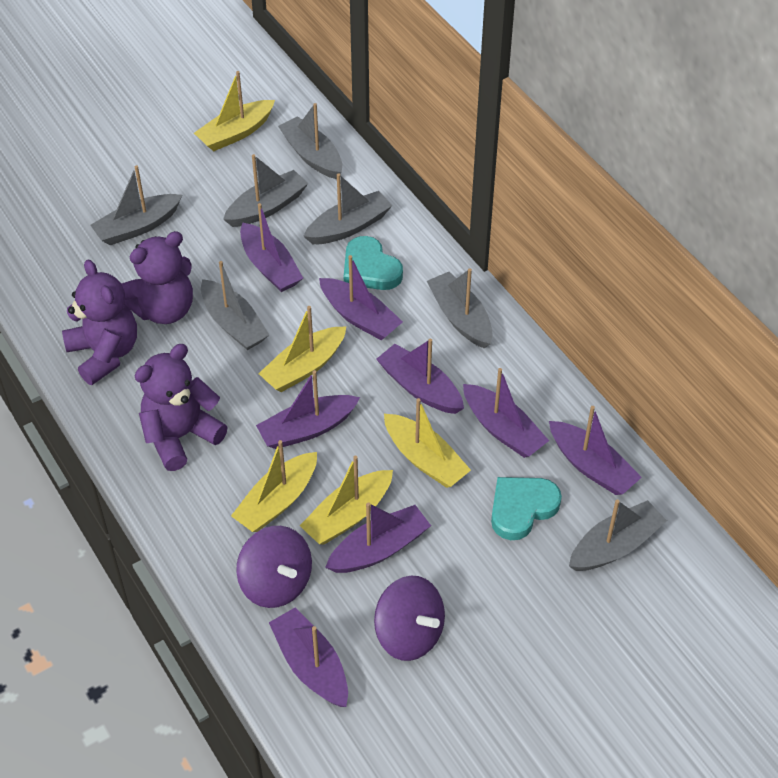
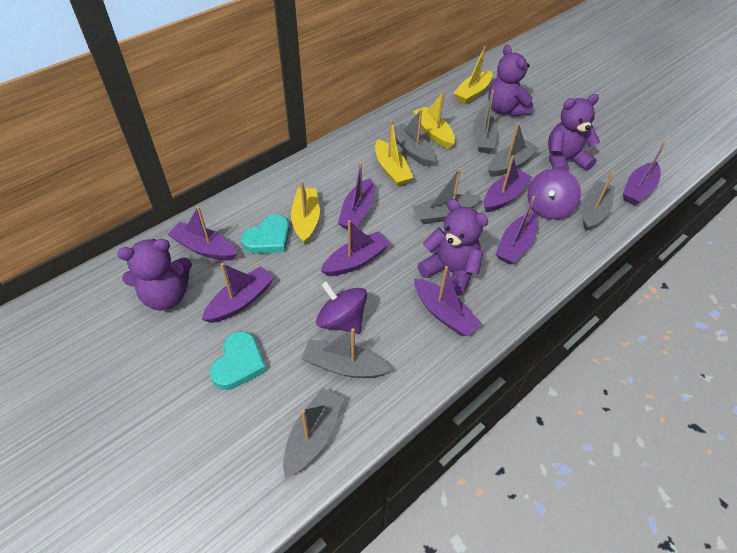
purple teddy bear: [62,259,137,385] [121,231,193,324] [135,344,228,471] = 3 -> [117,239,192,310] [418,199,488,296] [488,45,533,117] [548,94,600,172] = 4
yellow boat: [194,71,275,151] [231,440,317,532] [258,306,346,392] [300,456,393,545] [384,398,471,488] = 5 -> [291,181,320,244] [375,120,414,186] [413,92,455,149] [454,46,493,104] = 4

